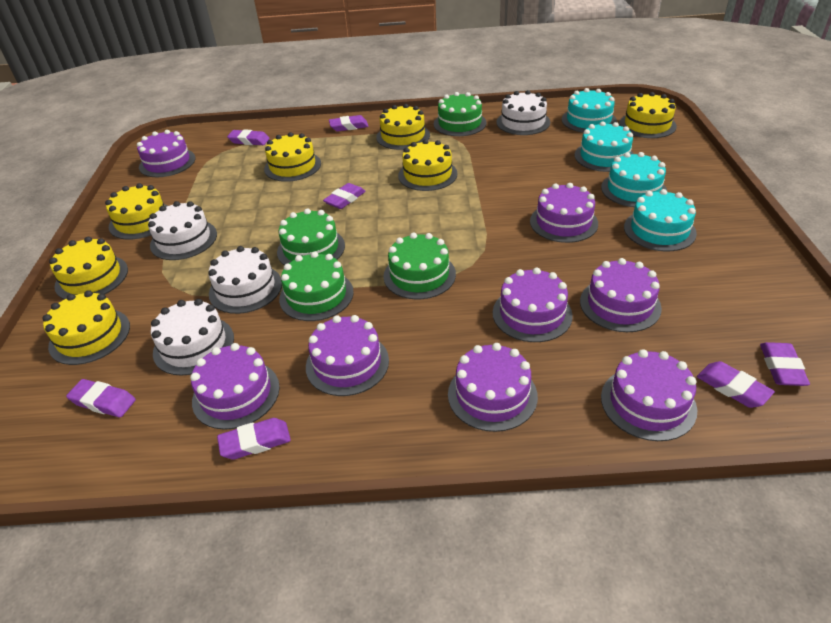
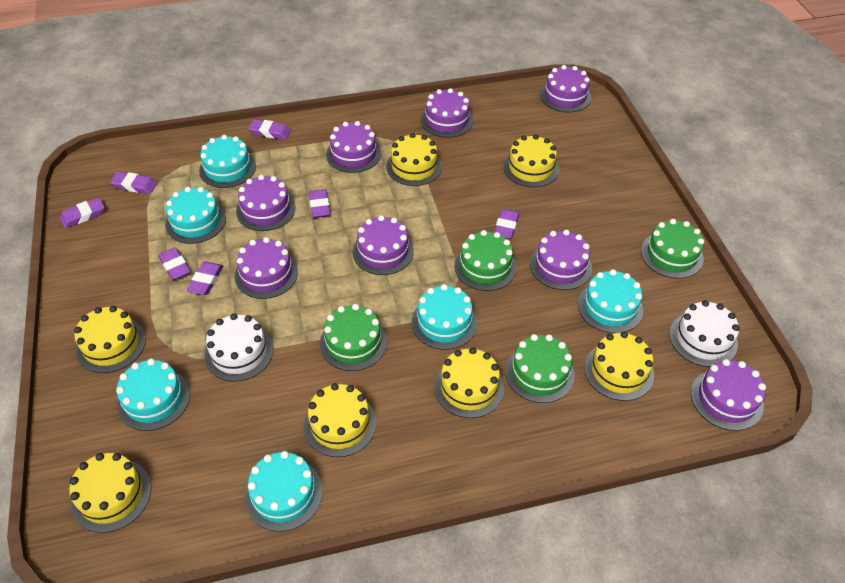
turquoise cake: [562,88,617,133] [574,121,634,172] [601,152,667,207] [624,189,697,251] = 4 -> [116,359,190,431] [165,187,226,244] [199,135,256,188] [245,451,323,532] [412,284,477,350] [578,269,643,333] = 6
white cake: [148,201,217,260] [151,299,234,376] [208,246,282,314] [496,90,550,135] = 4 -> [204,313,273,382] [669,300,740,367] = 2

